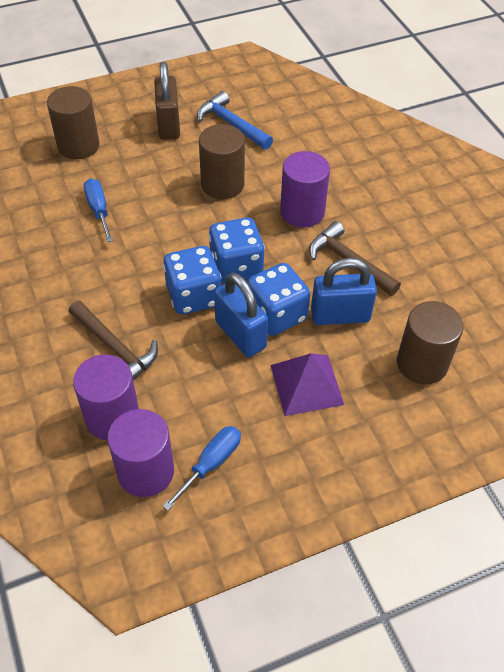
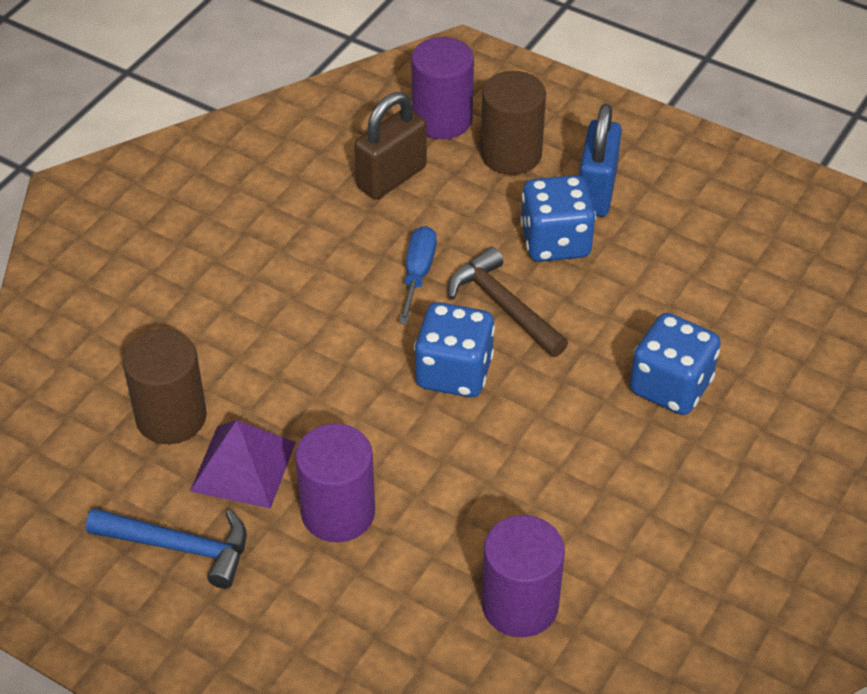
blue padlock: [214,272,268,357] [311,258,377,325] = 2 -> [579,104,622,217] = 1
blue screwdriver: [84,178,113,242] [162,426,241,511] = 2 -> [399,226,437,324] = 1
brown cylinder: [47,86,99,160] [199,124,245,199] [397,301,463,385] = 3 -> [123,329,207,444] [480,71,546,175] = 2
brown hammer: [69,301,158,380] [309,221,401,296] = 2 -> [448,247,568,357] = 1

